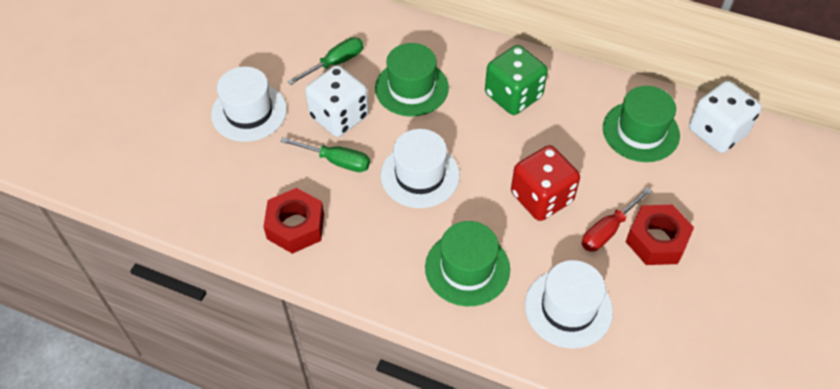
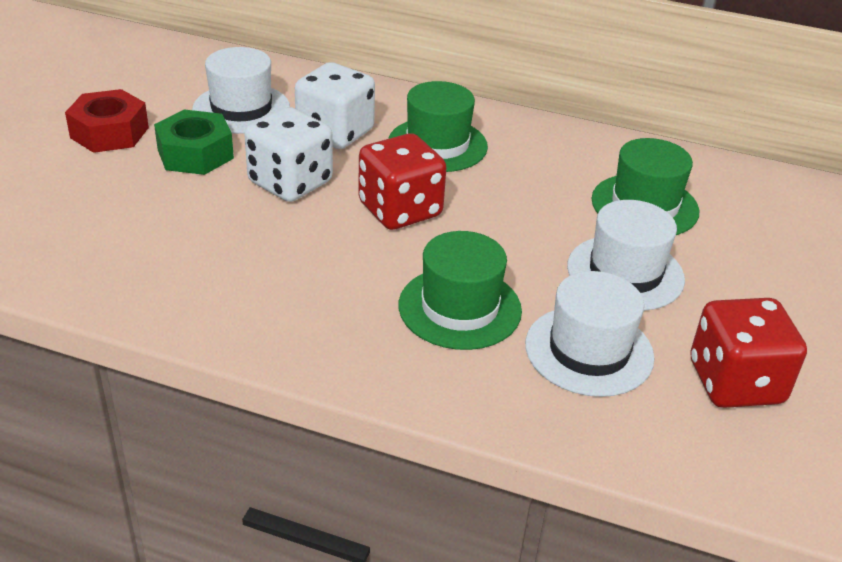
green dice: [485,45,548,115] = 1 -> none = 0
green nut: none = 0 -> [154,110,234,175] = 1
green screwdriver: [280,137,370,172] [287,37,363,85] = 2 -> none = 0
red dice: [511,145,580,221] = 1 -> [358,133,447,230] [690,298,807,408] = 2
red nut: [263,188,324,254] [625,205,694,265] = 2 -> [65,89,149,153] = 1
red screwdriver: [582,187,652,252] = 1 -> none = 0

